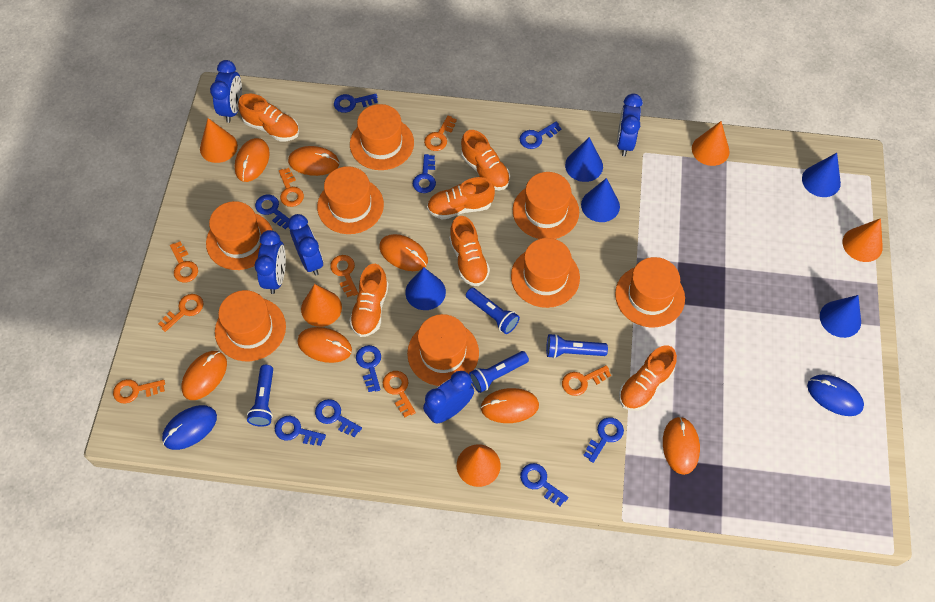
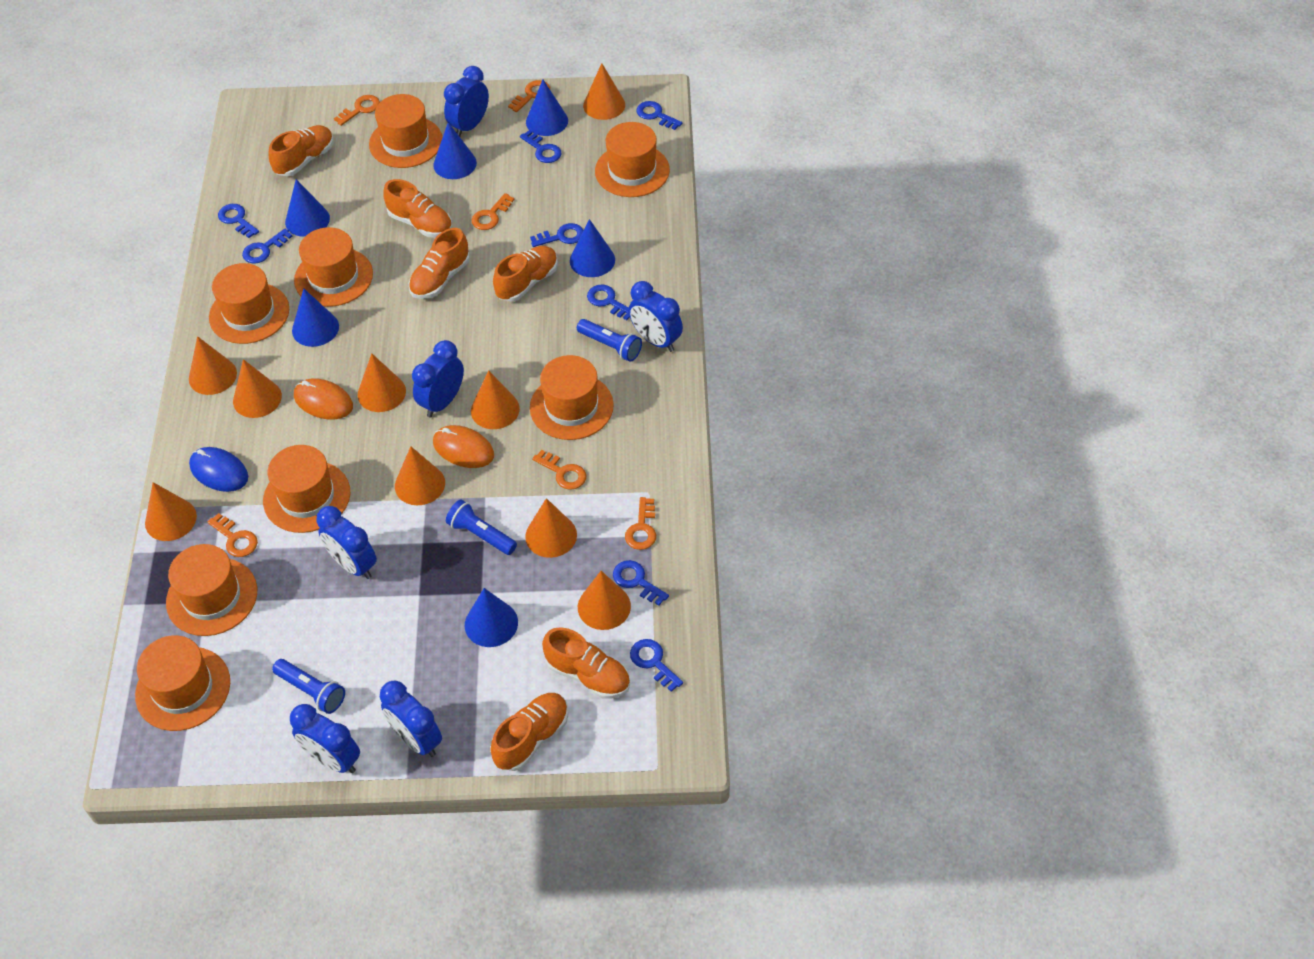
blue clock: [210,60,242,123] [254,230,286,294] [288,214,323,276] [423,371,474,423] [617,93,643,156] = 5 -> [290,704,360,773] [316,506,377,579] [380,680,442,757] [412,340,464,418] [444,66,489,137] [629,281,683,352] = 6
blue cone: [405,267,446,310] [565,137,603,182] [581,178,620,222] [802,153,841,197] [820,295,861,338] = 5 -> [285,179,330,237] [292,288,339,347] [433,122,477,179] [465,588,518,647] [526,80,568,136] [570,219,615,277] = 6
blue flashlight: [247,365,273,427] [466,288,520,334] [469,351,529,393] [546,334,608,358] = 4 -> [272,659,345,714] [446,499,517,555] [577,319,642,362] = 3
blue key: [255,195,289,229] [275,416,326,446] [315,399,362,437] [334,94,378,113] [356,345,381,392] [413,154,436,193] [520,122,562,149] [520,463,568,506] [583,417,624,463] = 9 -> [218,204,259,238] [242,229,293,264] [520,131,562,163] [530,223,584,247] [587,285,630,320] [613,560,669,606] [630,639,683,692] [636,101,683,130] = 8
blue mouse: [162,405,217,450] [807,375,864,416] = 2 -> [189,447,248,492] = 1
orange cone: [200,118,238,163] [301,284,342,327] [457,444,501,487] [692,121,730,166] [843,218,883,262] = 5 -> [145,482,197,541] [189,336,237,395] [233,359,282,418] [358,353,406,412] [395,446,445,505] [471,370,520,429] [525,498,577,558] [578,571,631,630] [583,63,625,120] = 9
orange key: [113,379,165,404] [158,294,204,332] [170,242,198,282] [279,168,304,207] [330,255,358,297] [383,371,416,417] [424,115,457,151] [562,365,611,396] = 8 -> [207,513,258,557] [334,95,380,126] [472,193,514,230] [508,80,550,112] [532,450,586,490] [625,497,656,550] = 6
orange mouse: [182,351,227,400] [235,138,270,182] [288,146,339,176] [297,327,352,363] [379,234,428,271] [480,388,539,423] [663,416,700,475] = 7 -> [294,378,353,420] [433,425,494,468] = 2

